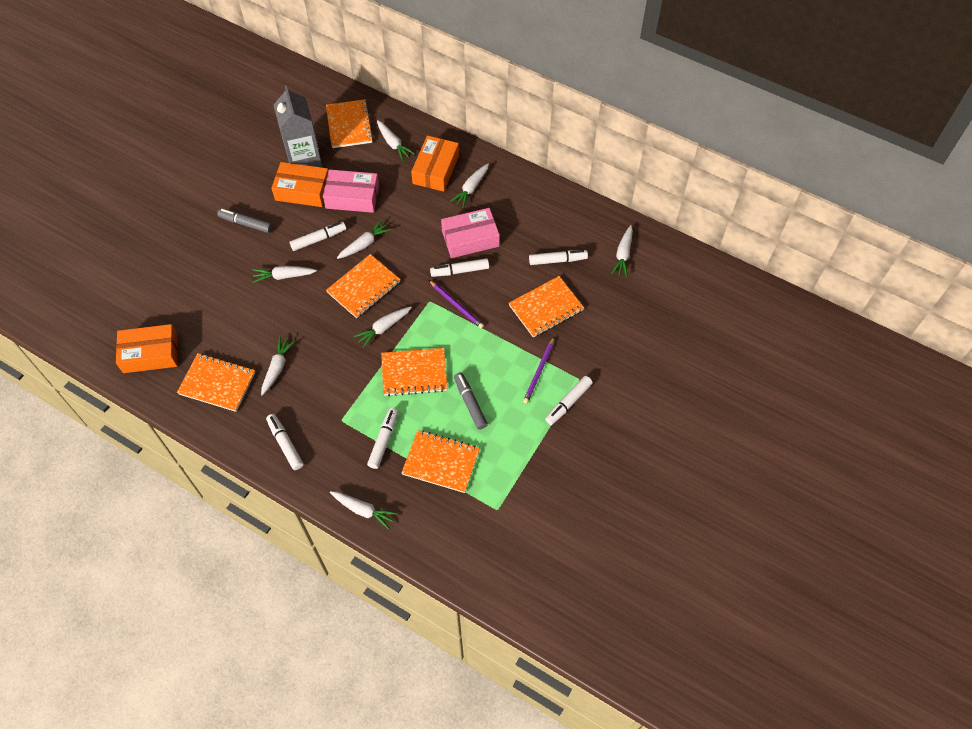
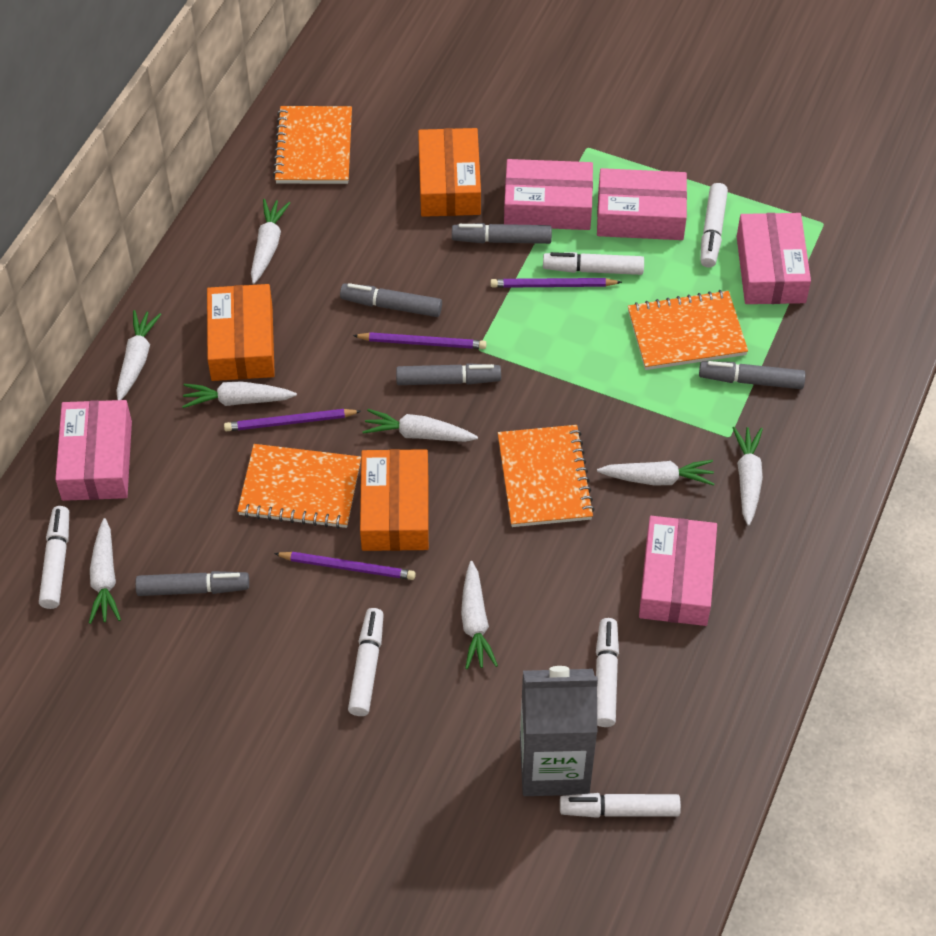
grey marker: [217,208,273,233] [454,372,488,430] = 2 -> [135,571,249,596] [340,283,442,317] [396,363,501,385] [452,223,552,244] [699,361,806,389] = 5
orange notebook: [177,353,256,412] [326,99,374,148] [326,254,401,318] [381,348,447,396] [401,430,480,493] [509,276,584,338] = 6 -> [237,444,361,529] [273,106,352,184] [498,425,595,527] [628,290,748,370] = 4
pink box: [323,169,379,213] [441,208,500,258] = 2 -> [55,400,132,501] [504,159,593,230] [597,168,687,240] [639,516,717,626] [737,213,811,304] = 5
purple pencil: [429,280,484,329] [523,337,554,403] = 2 -> [224,409,361,431] [274,552,416,580] [353,332,487,349] [490,278,622,288] = 4

